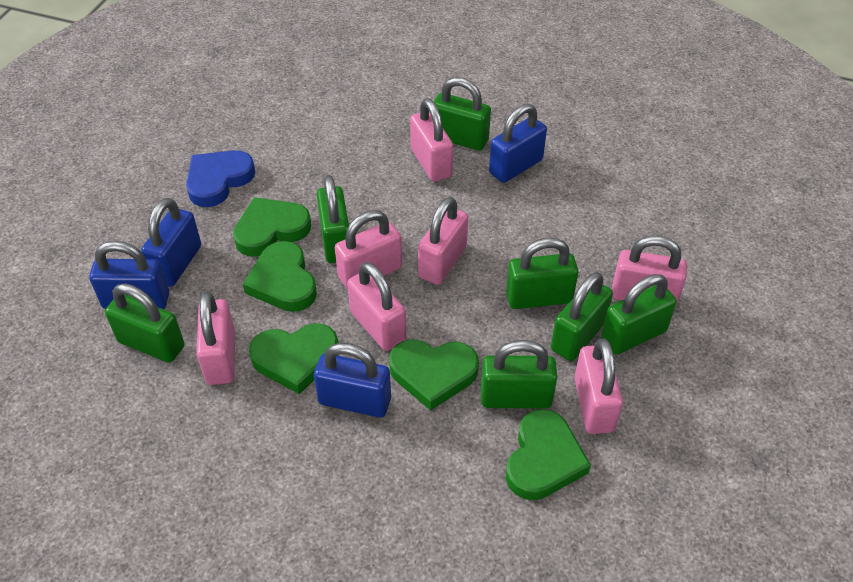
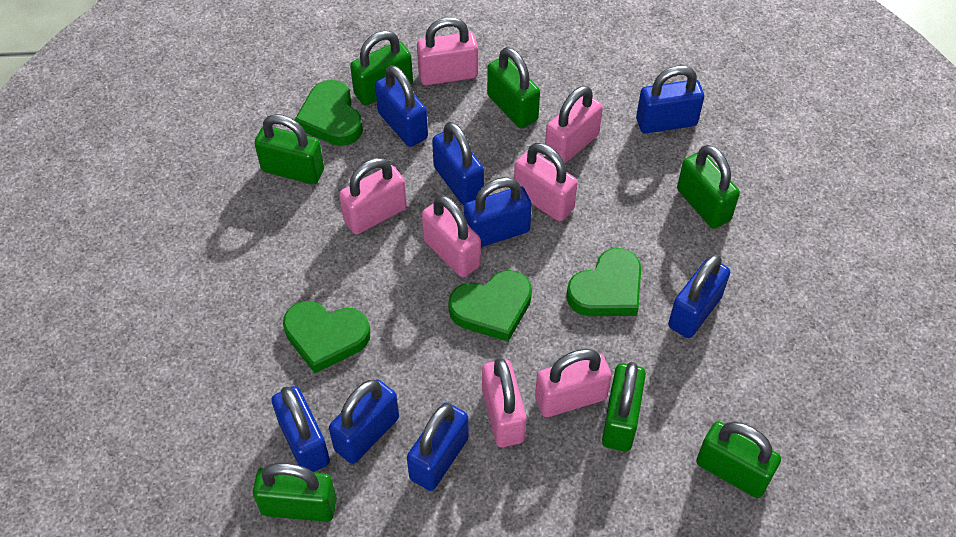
blue heart: [186,150,255,207] = 1 -> none = 0
blue padlock: [89,241,169,309] [141,198,201,287] [314,343,391,418] [489,104,547,183] = 4 -> [271,386,330,472] [329,379,399,464] [375,65,428,147] [407,403,469,491] [432,122,484,205] [464,177,532,247] [636,66,704,134] [668,254,730,338] = 8
green heart: [233,197,311,257] [243,241,317,312] [249,323,338,394] [389,339,479,411] [506,409,591,500] = 5 -> [283,301,371,373] [295,80,363,146] [448,270,532,342] [566,248,641,316] = 4

